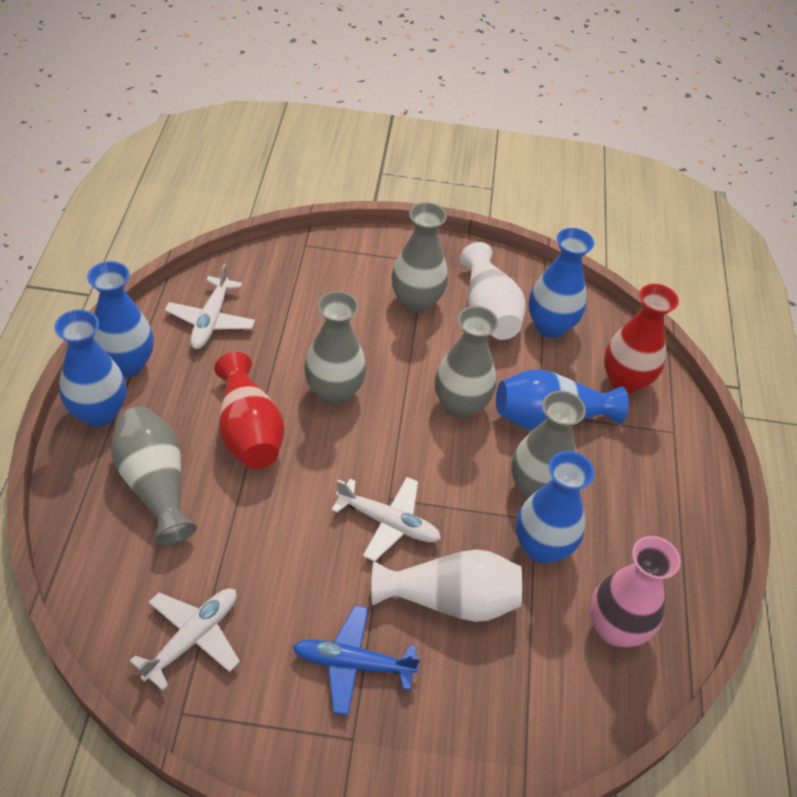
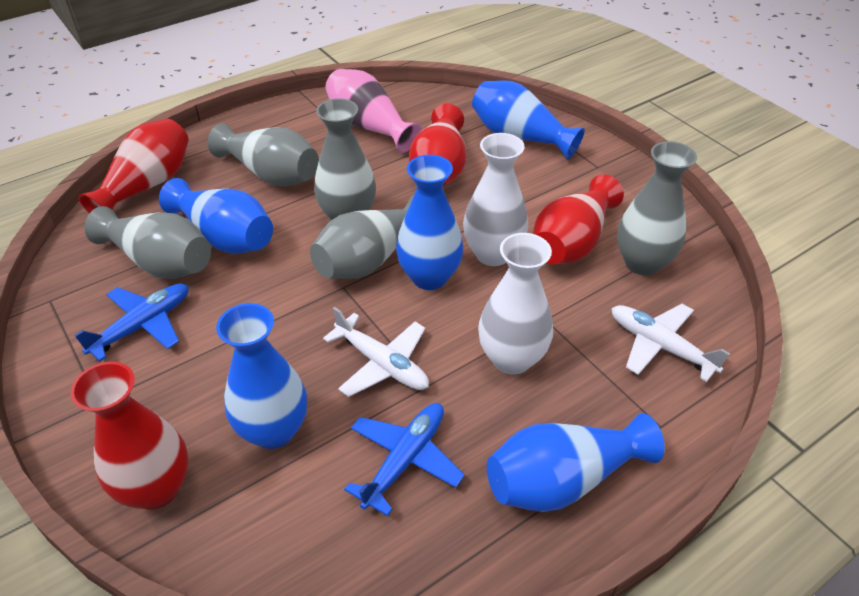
blue plane: [293,605,421,715] = 1 -> [74,283,188,361] [344,403,465,516] = 2
red vase: [214,352,285,469] [604,284,679,394] = 2 -> [70,362,188,510] [78,119,189,213] [409,104,467,186] [533,175,624,264] = 4
white plane: [130,589,240,691] [165,264,255,349] [331,477,441,561] = 3 -> [323,307,429,397] [612,304,730,382] = 2

